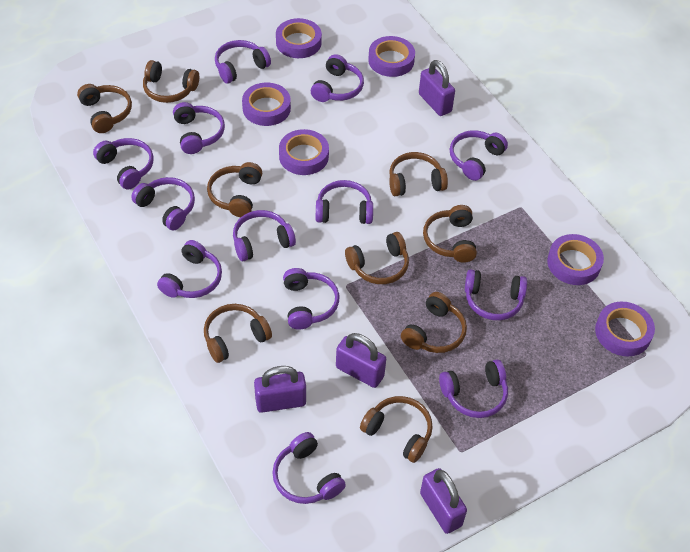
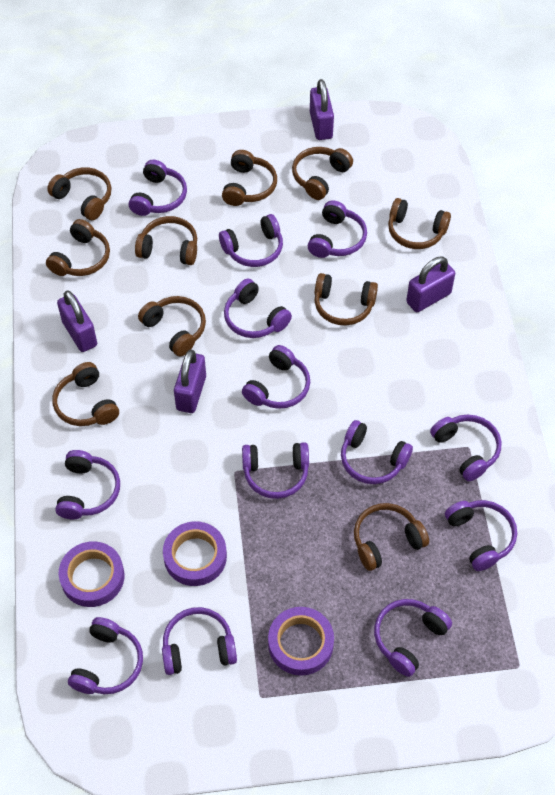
brown headphones: [77,84,132,133] [143,60,199,103] [204,304,272,363] [207,162,262,217] [345,232,409,284] [360,396,433,463] [389,152,448,196] [401,292,467,353] [423,205,477,263] = 9 -> [46,219,110,276] [47,167,111,220] [52,362,119,426] [135,216,197,265] [138,296,206,356] [222,150,277,206] [292,147,353,200] [315,273,378,326] [354,503,429,571] [388,198,451,249] = 10
purple tape: [242,83,291,126] [276,18,322,58] [279,129,329,175] [368,36,415,77] [547,234,604,285] [595,302,655,356] = 6 -> [59,541,125,607] [163,521,227,586] [268,607,334,676] = 3

